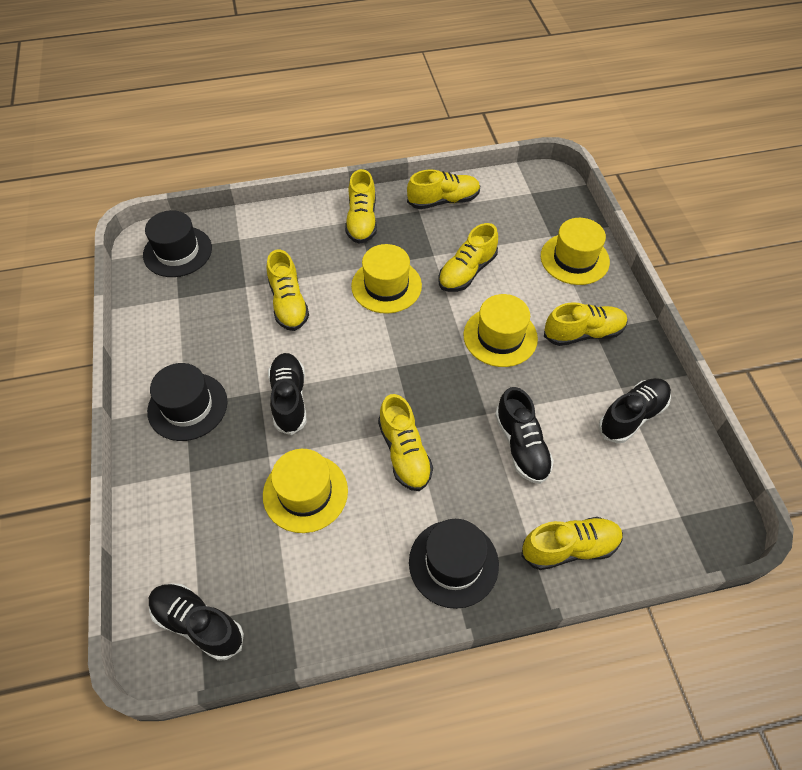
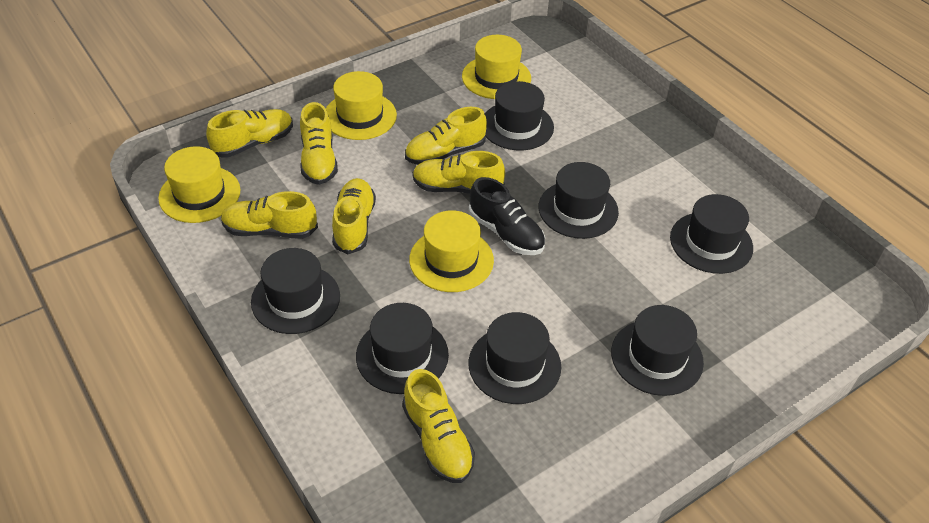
black hat: [143,210,212,277] [147,363,228,441] [409,519,499,609] = 3 -> [251,248,340,334] [356,303,449,394] [468,312,561,404] [485,81,554,150] [539,162,619,239] [611,305,704,396] [670,194,753,274] = 7
black shoe: [149,583,244,661] [268,353,307,435] [495,387,554,484] [598,378,671,443] = 4 -> [469,177,545,255] = 1

